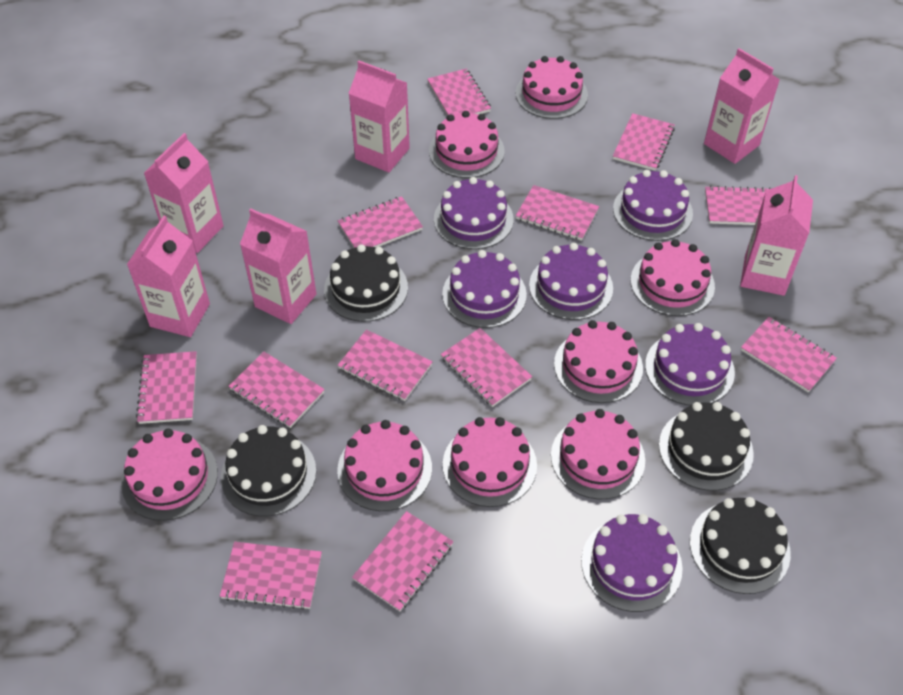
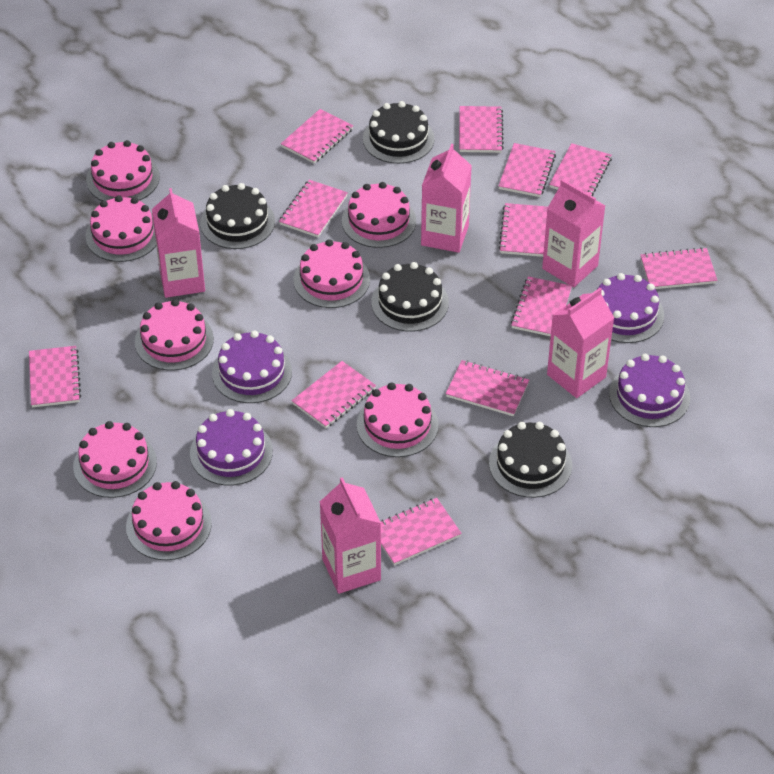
pink carton: [127,216,210,337] [144,133,224,253] [240,209,316,324] [348,61,410,172] [704,48,780,164] [740,175,813,296] = 6 -> [152,188,205,298] [320,477,381,594] [421,144,472,253] [542,179,605,287] [547,288,614,398] = 5
purple cake: [434,177,513,249] [442,250,527,328] [529,243,613,320] [581,514,683,612] [613,170,693,241] [645,323,735,406] = 6 -> [190,409,273,486] [212,331,292,403] [598,273,664,343] [609,354,690,427] = 4

